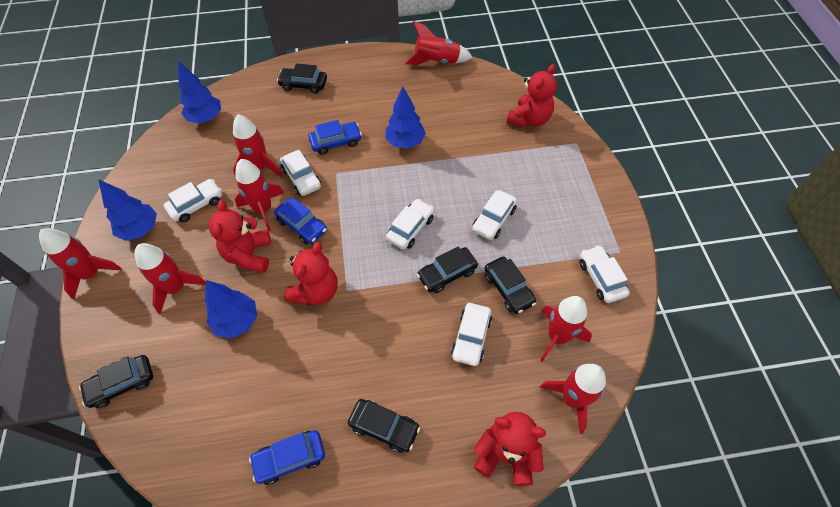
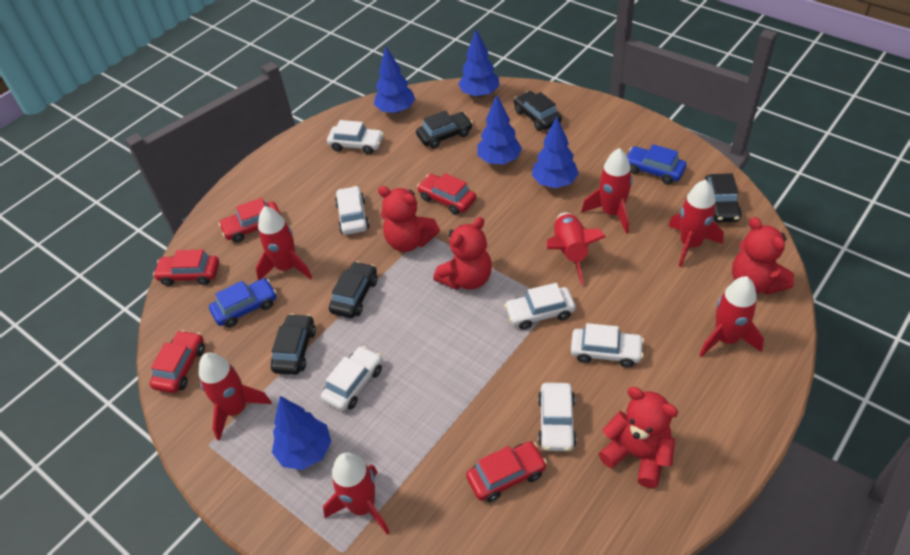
blue car: [249,430,325,485] [274,197,327,244] [308,120,362,155] = 3 -> [209,278,277,327] [627,144,687,184] = 2
blue tree: [98,179,157,241] [178,61,221,124] [205,280,257,339] [385,86,426,149] = 4 -> [272,396,331,470] [374,46,415,114] [458,30,499,98] [477,95,522,164] [532,117,579,188] = 5
red car: none = 0 -> [150,330,205,393] [153,250,219,286] [219,198,281,242] [417,173,476,215] [466,441,547,502] = 5

